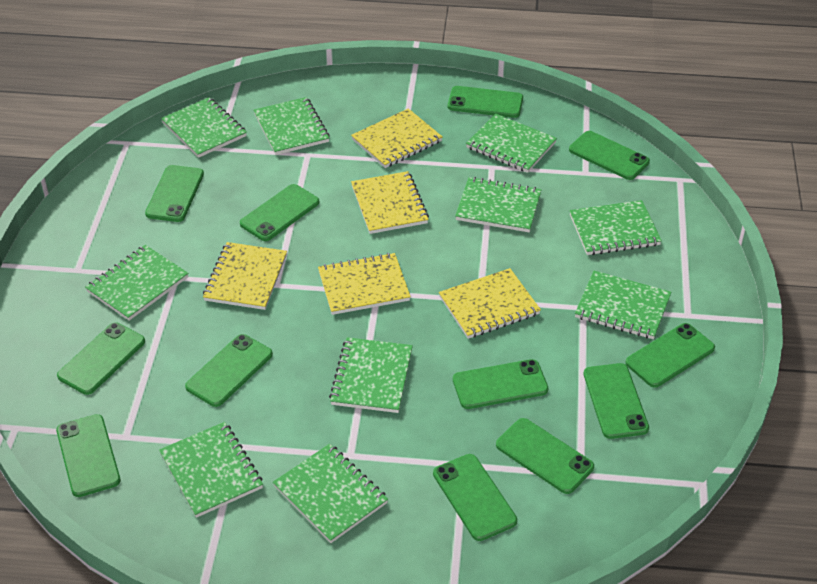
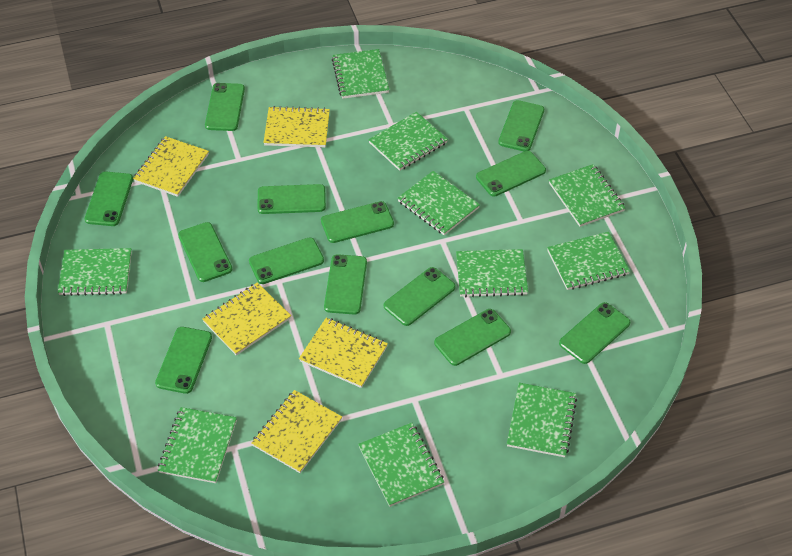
green phone: [56,414,121,497] [57,323,145,395] [145,165,204,222] [185,334,273,407] [240,184,319,241] [433,454,517,541] [448,86,523,118] [453,359,549,409] [496,418,594,494] [569,131,650,180] [583,363,649,439] [625,323,715,388] = 12 -> [85,172,133,226] [155,327,212,394] [178,222,233,282] [205,83,245,131] [249,237,324,284] [257,184,326,214] [321,201,394,243] [324,254,367,314] [384,267,456,326] [434,309,511,366] [476,151,546,197] [498,100,544,151] [559,302,630,364] = 13

